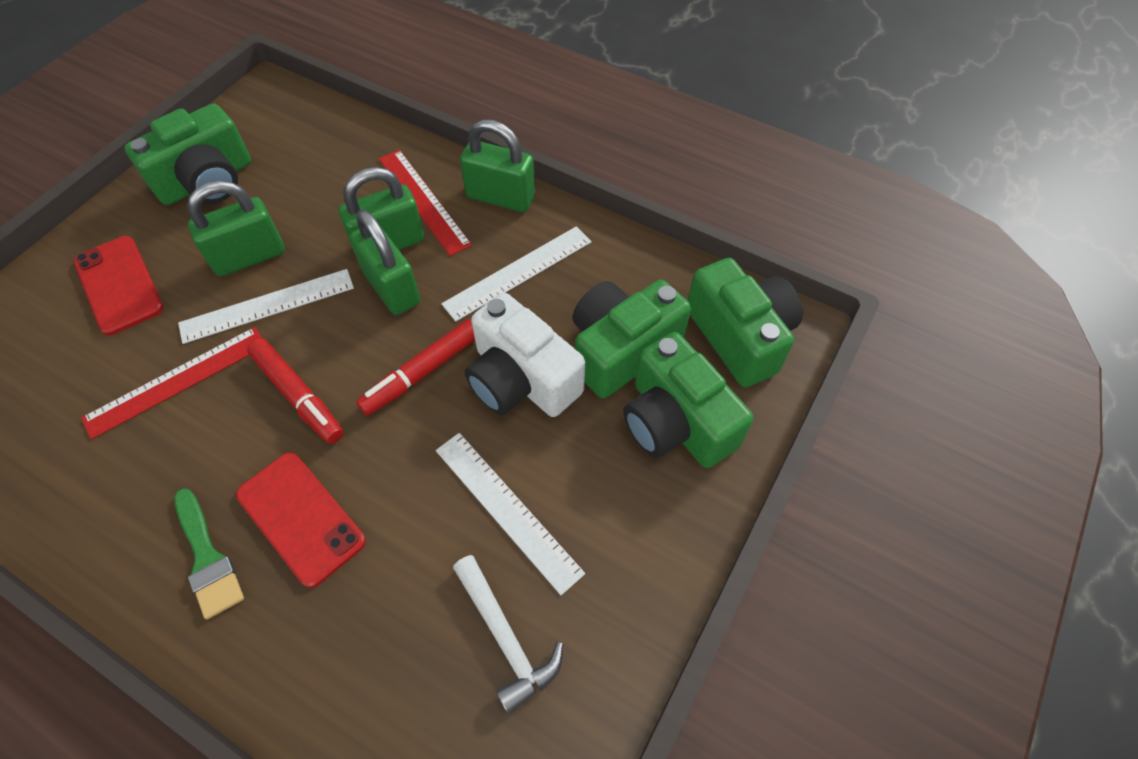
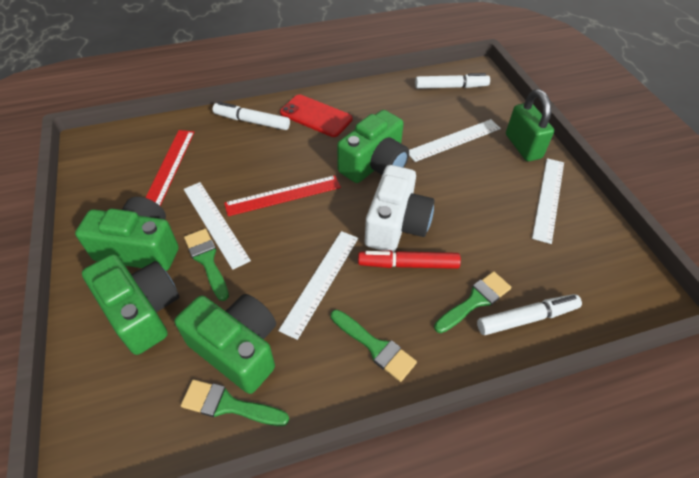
green brush: [174,488,244,619] = 1 -> [181,379,289,426] [184,229,229,301] [331,310,417,382] [434,271,511,333] = 4
green padlock: [187,180,285,277] [339,167,424,253] [350,210,420,315] [460,119,535,212] = 4 -> [506,89,554,161] = 1
red marker: [247,338,344,444] [356,319,475,416] = 2 -> [358,250,461,269] = 1
red phone: [74,236,164,336] [236,452,366,588] = 2 -> [280,95,353,137] = 1
white hammer: [453,555,563,714] = 1 -> none = 0
white marker: none = 0 -> [213,102,290,130] [415,73,490,89] [477,294,582,335] = 3
white ruler: [178,269,354,344] [436,433,585,595] [441,226,592,322] = 3 -> [184,182,251,270] [278,231,358,340] [409,119,501,162] [532,158,564,244] = 4

